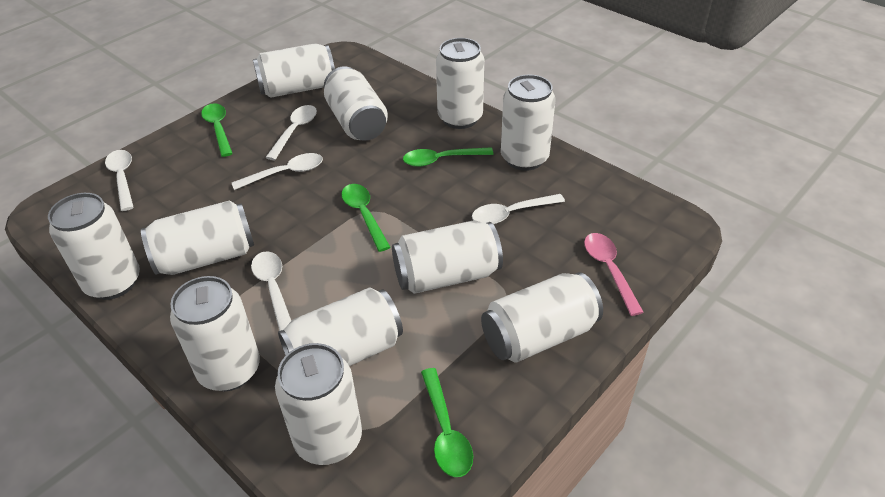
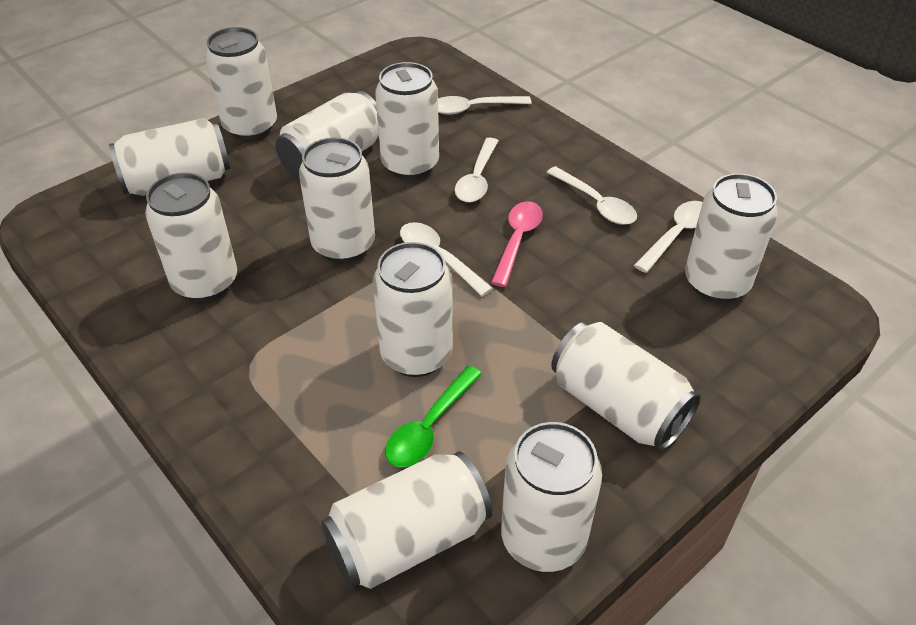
green spoon: [201,103,233,157] [341,184,390,252] [403,147,494,167] [421,368,473,477] = 4 -> [385,366,482,467] = 1

